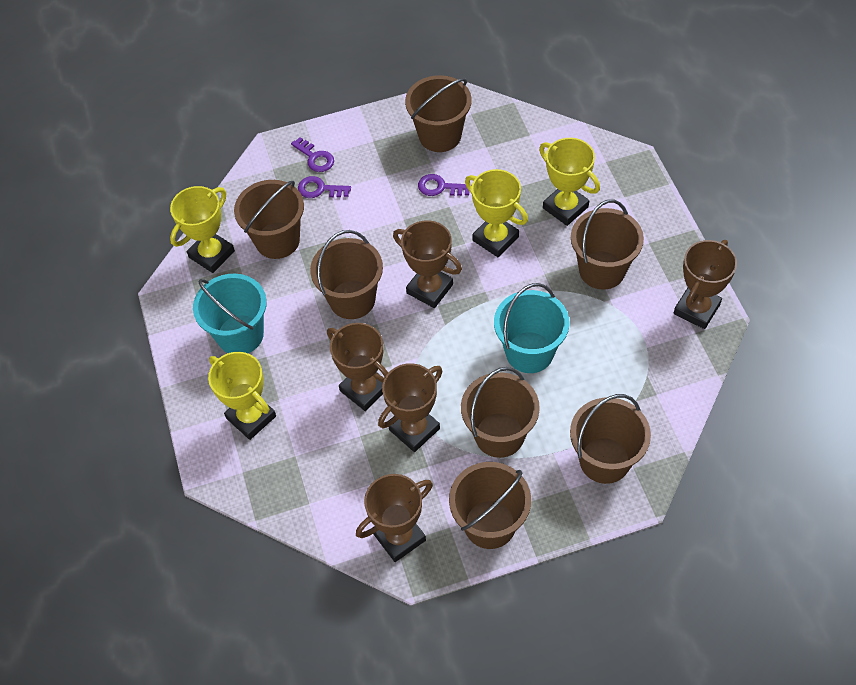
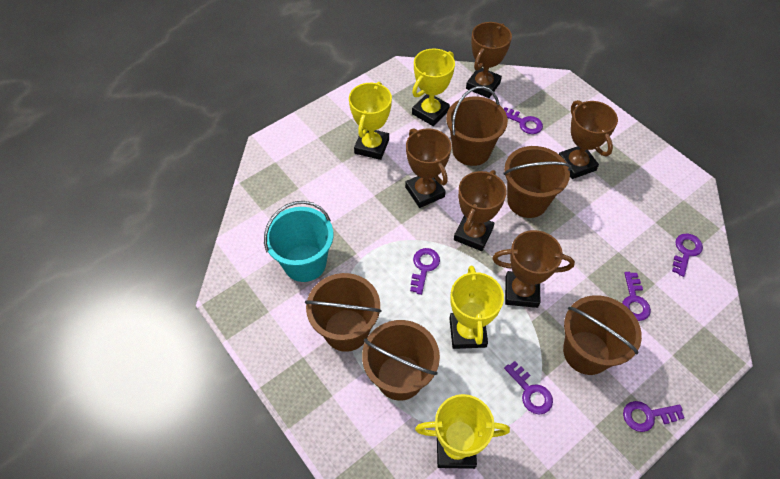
brown bucket: [234,180,304,259] [310,230,383,319] [405,75,471,152] [449,462,531,549] [461,367,540,458] [570,394,651,484] [571,199,644,290] = 7 -> [305,273,382,352] [362,320,440,401] [446,86,508,166] [503,146,572,218] [563,295,642,375] = 5
purple key: [291,137,334,172] [298,176,351,198] [418,174,472,196] = 3 -> [410,248,440,295] [504,107,543,134] [504,361,553,414] [622,272,651,321] [623,401,684,432] [672,233,703,277] = 6
turquoise bucket: [193,274,267,353] [494,283,570,373] = 2 -> [264,201,333,282] = 1

